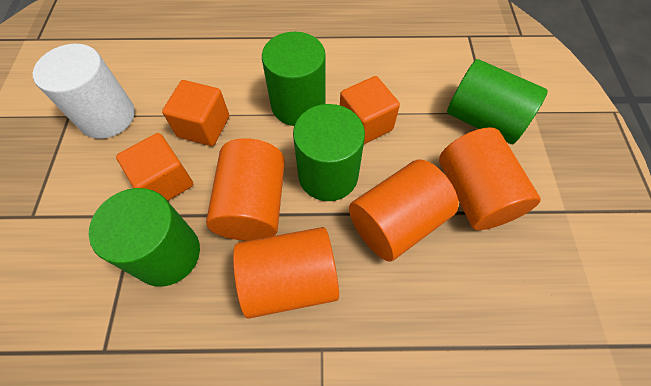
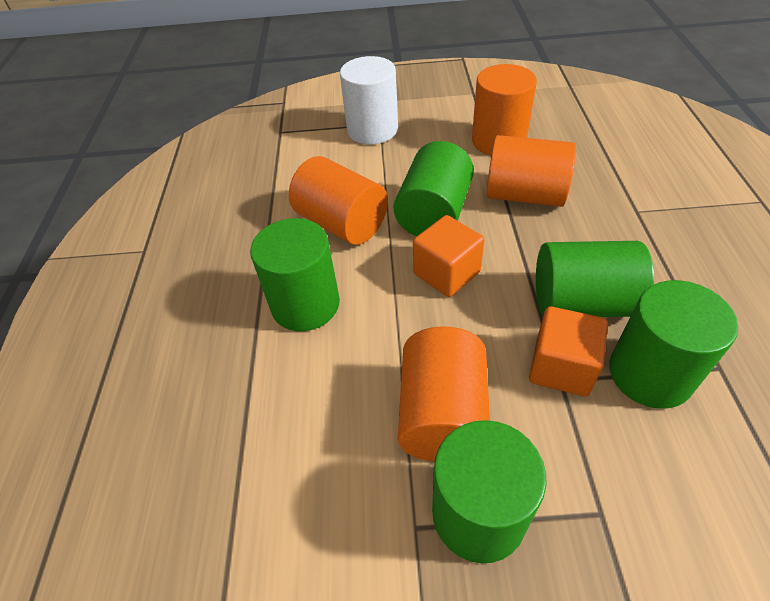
green cylinder: [89,188,200,287] [262,32,326,126] [293,104,365,201] [447,59,548,144] = 4 -> [250,218,340,331] [393,141,474,236] [432,420,546,563] [536,241,654,317] [609,280,738,409] = 5
orange cube: [116,133,193,201] [162,80,229,146] [340,76,400,144] = 3 -> [413,215,484,297] [529,306,608,396] = 2

